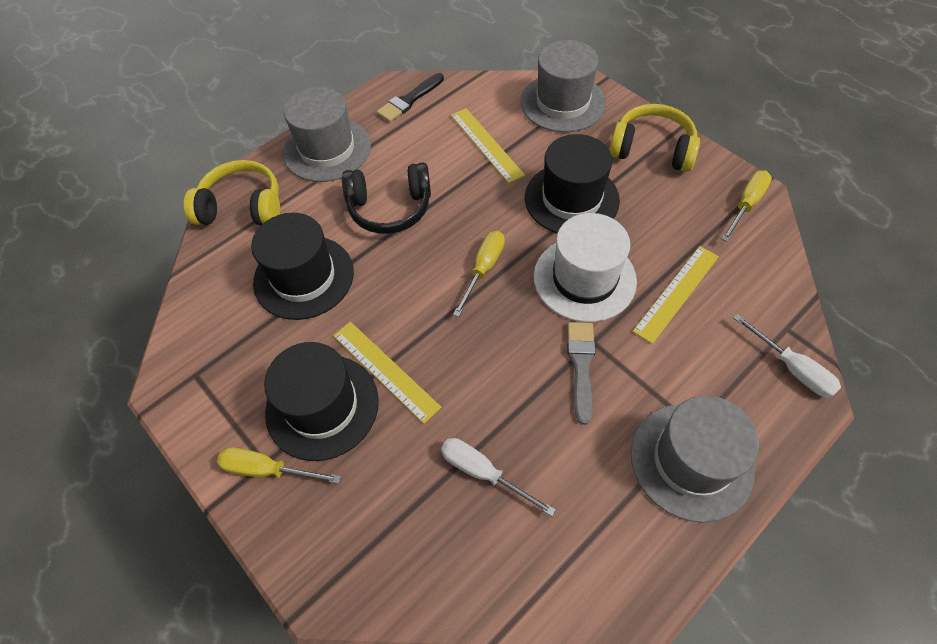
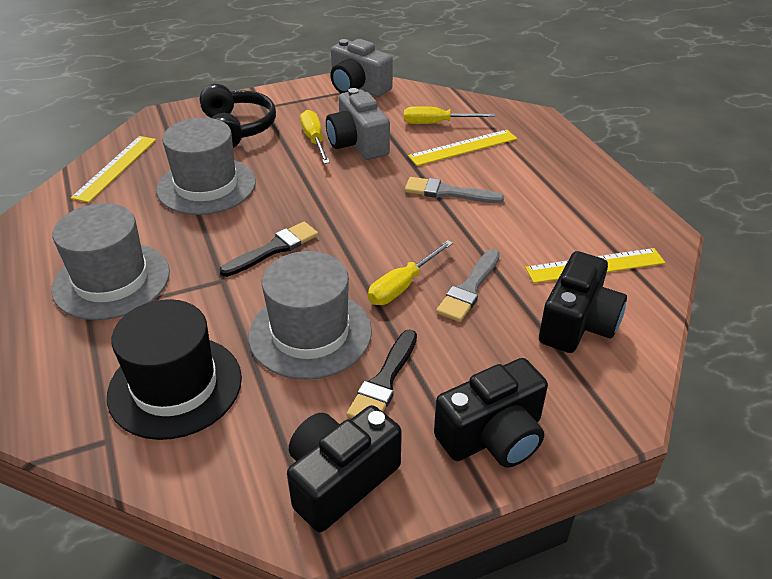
black brush: [377,73,444,122] = 1 -> [219,222,318,277] [347,329,417,418] = 2
black camera: none = 0 -> [287,405,402,532] [434,358,548,468] [539,251,627,353] = 3
black hat: [251,213,354,320] [264,342,379,461] [525,134,620,233] = 3 -> [107,299,242,440] = 1
grey brush: [567,322,596,425] = 1 -> [405,177,504,203] [436,249,500,322] = 2
grey camera: none = 0 -> [326,88,390,160] [330,39,393,97] = 2
white hat: [534,213,637,322] = 1 -> none = 0
white screwdriver: [441,438,556,516] [733,314,841,398] = 2 -> none = 0
yellow headphones: [184,160,280,226] [609,104,700,172] = 2 -> none = 0

